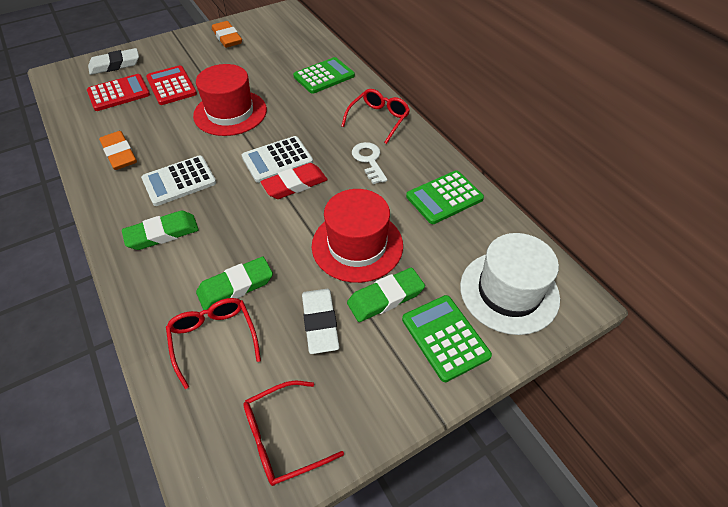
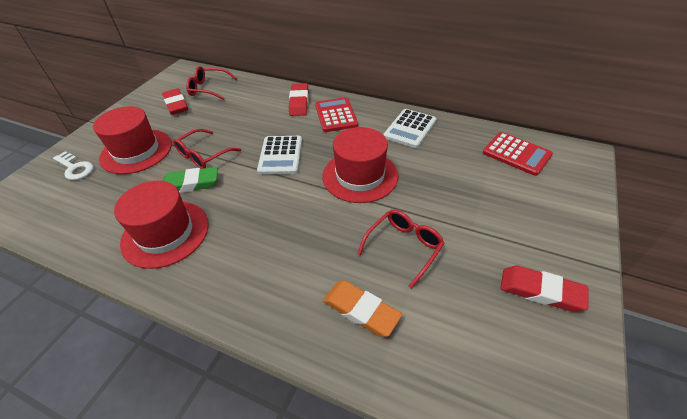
green calculator: [293,57,355,94] [402,295,492,382] [406,170,484,224] = 3 -> none = 0
green eraser: [122,211,199,250] [196,257,273,310] [347,268,425,322] = 3 -> [163,167,218,193] = 1
orange eraser: [99,131,137,170] [212,21,242,48] = 2 -> [323,280,402,337] = 1
red eraser: [261,163,328,199] = 1 -> [162,88,188,115] [289,83,309,116] [500,265,589,312] = 3
red hat: [193,64,267,136] [312,189,403,283] = 2 -> [93,106,172,174] [114,181,209,269] [323,127,398,203] = 3
white eraser: [88,48,139,75] [302,289,340,354] = 2 -> none = 0
white hat: [460,233,560,335] = 1 -> none = 0

